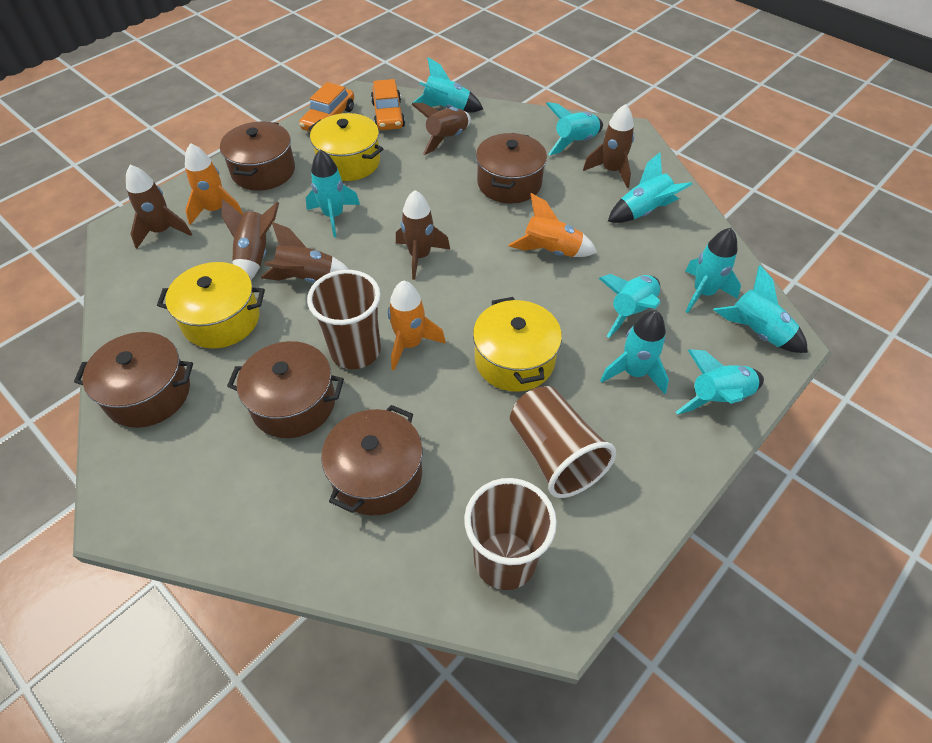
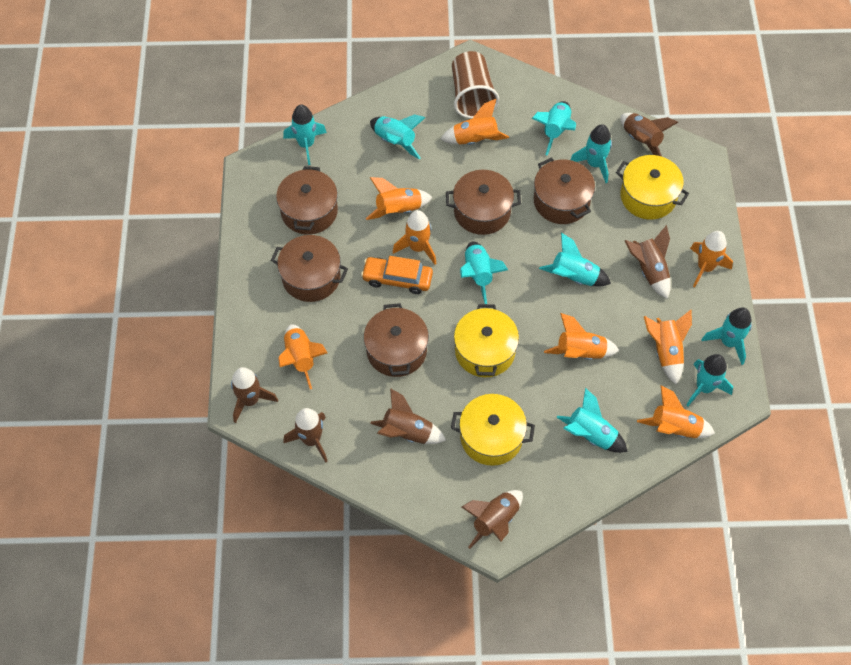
brown cup: [307,270,381,369] [464,478,557,590] [510,386,616,498] = 3 -> [452,51,499,119] = 1
orange car: [299,82,354,132] [371,79,405,130] = 2 -> [361,256,433,294] = 1
orange rocket: [185,143,243,225] [388,280,446,370] [509,193,597,257] = 3 -> [278,324,327,389] [366,177,432,220] [393,210,437,265] [441,99,509,145] [544,313,619,360] [637,385,715,438] [644,310,692,384] [690,231,733,288] = 8

